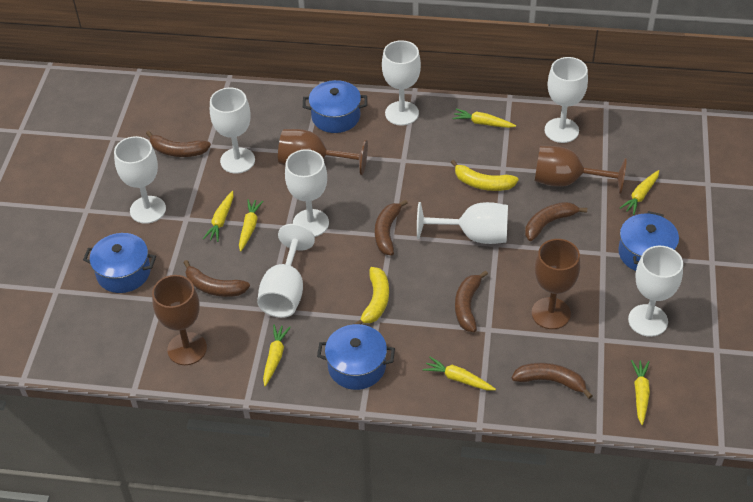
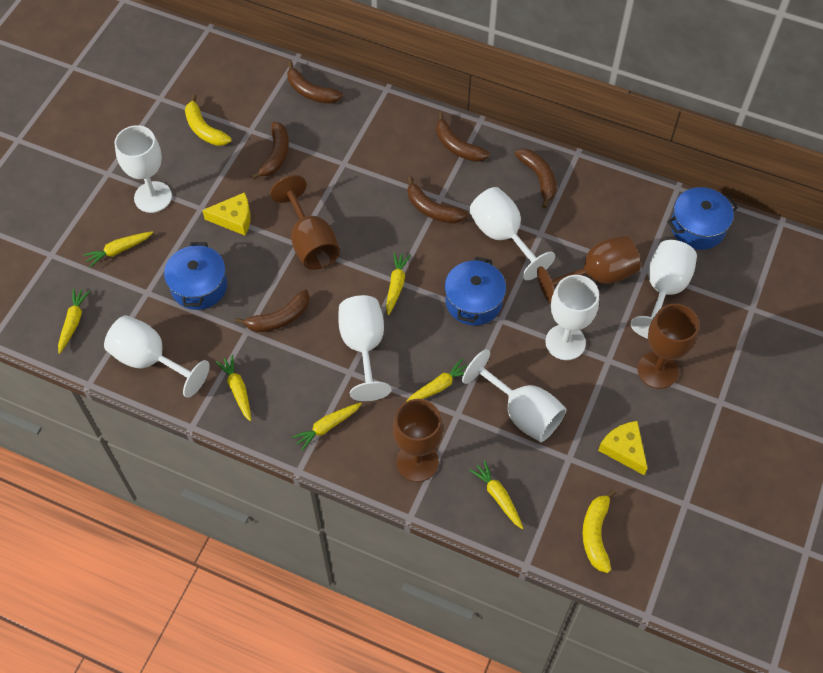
blue pot: [83,233,156,293] [303,80,367,133] [317,324,395,390] [618,211,679,271] = 4 -> [164,242,227,310] [445,256,506,325] [667,187,738,250] = 3
white goblet: [114,136,166,224] [210,88,255,174] [257,224,315,318] [285,149,329,237] [382,40,421,126] [417,202,508,244] [545,57,588,143] [628,246,683,337] = 8 -> [104,315,210,398] [114,125,172,213] [338,295,391,401] [462,349,566,442] [469,187,555,280] [545,275,599,360] [630,240,697,339] = 7
yellow cheese: none = 0 -> [202,192,251,235] [598,421,647,475] = 2

